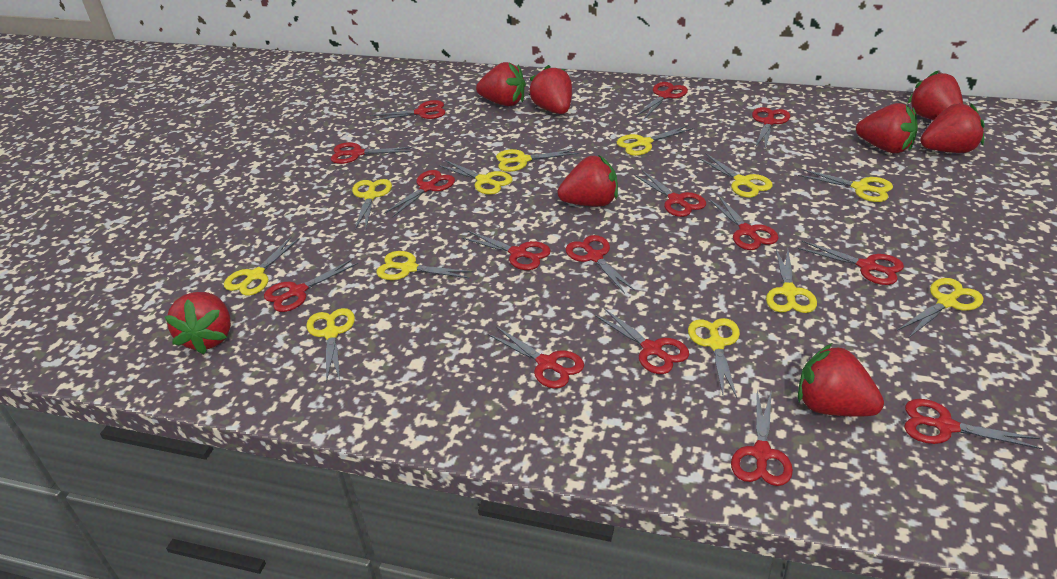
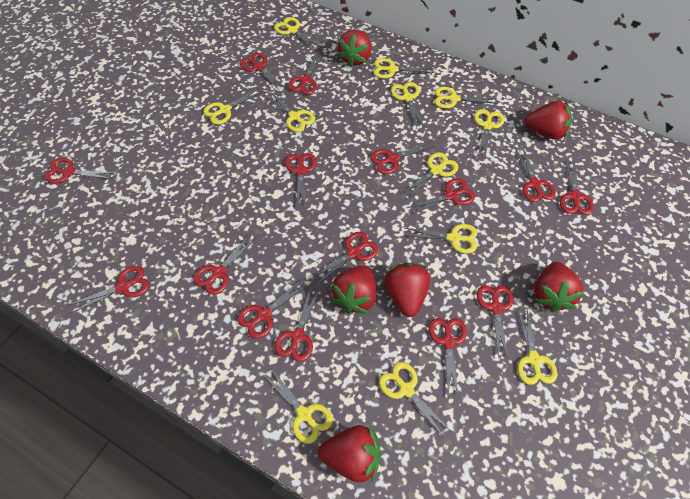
red strawberry: [164,292,231,354] [476,62,526,106] [529,65,572,114] [557,155,618,207] [798,343,884,417] [856,103,918,153] [907,71,963,120] [920,103,985,153] = 8 -> [318,425,381,482] [331,265,377,314] [337,30,372,67] [385,263,430,317] [524,101,572,140] [534,262,584,312] = 6

